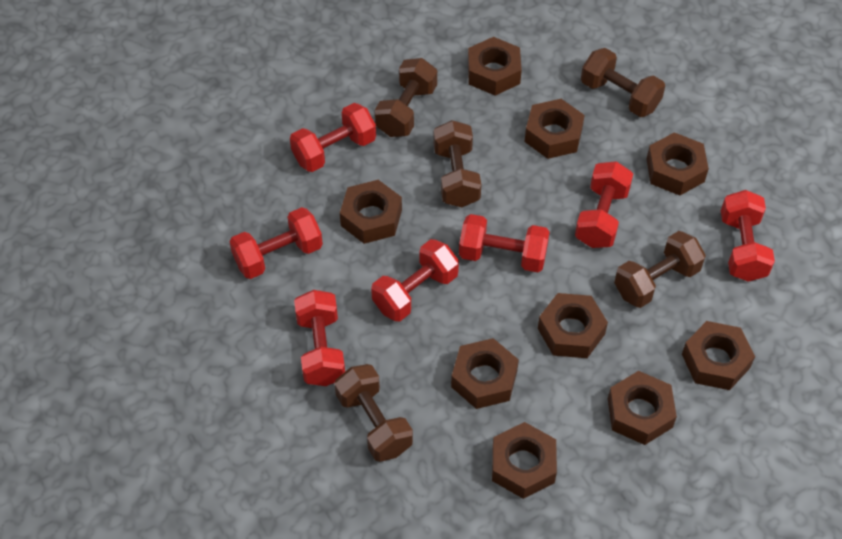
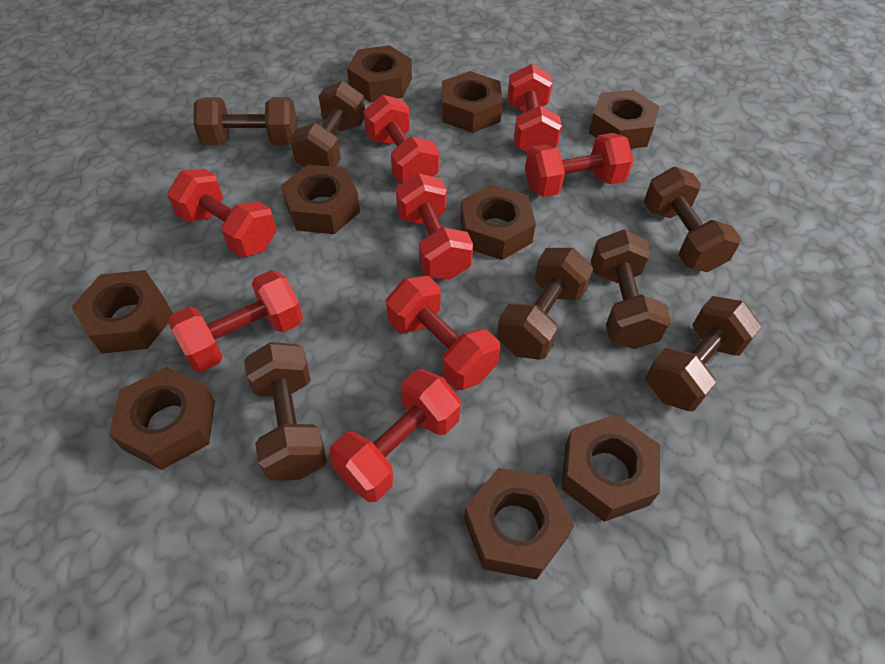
brown dumbbell: [335,364,413,462] [375,58,437,137] [433,120,481,207] [581,48,665,117] [614,231,706,308] = 5 -> [193,97,297,145] [244,342,327,481] [290,81,365,167] [497,248,593,360] [591,230,671,349] [644,167,741,272] [646,296,761,411] = 7
red dumbbell: [230,207,323,279] [290,103,376,172] [294,290,345,386] [371,239,459,321] [459,214,550,272] [575,161,633,248] [721,190,775,282] = 7 -> [167,169,277,257] [168,270,303,372] [329,369,461,502] [364,95,439,184] [386,276,500,390] [396,173,473,280] [507,64,562,152] [525,133,633,197] = 8

